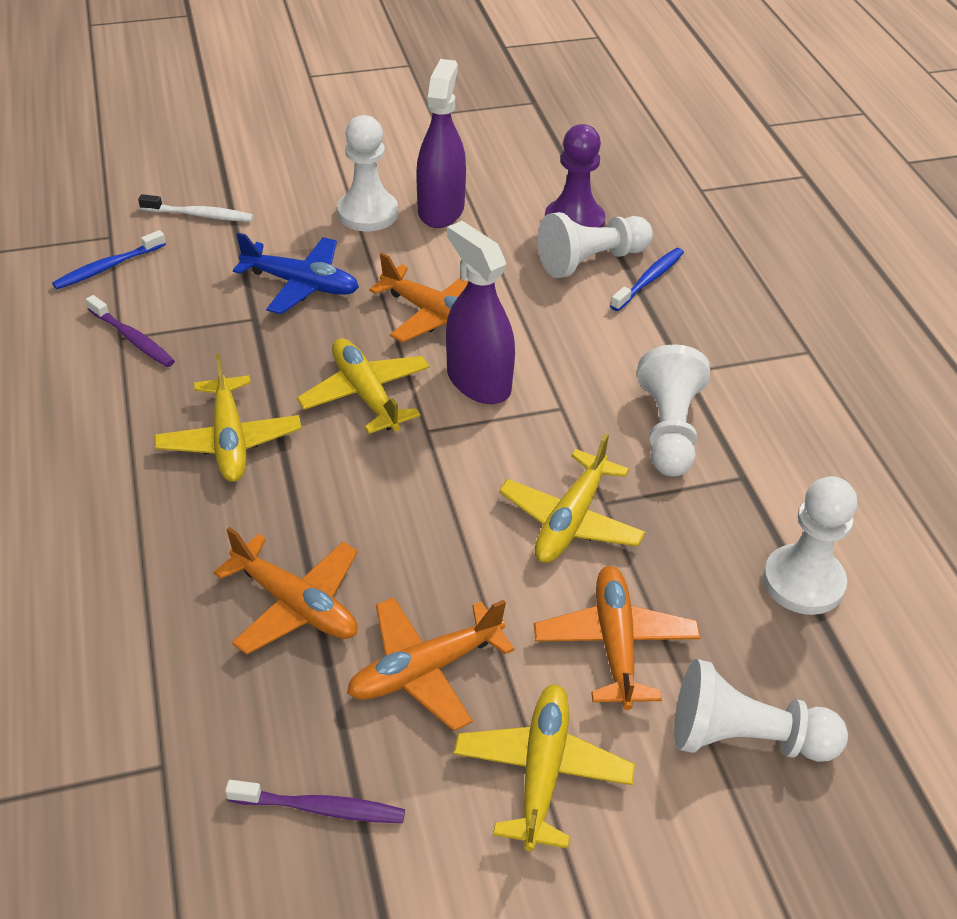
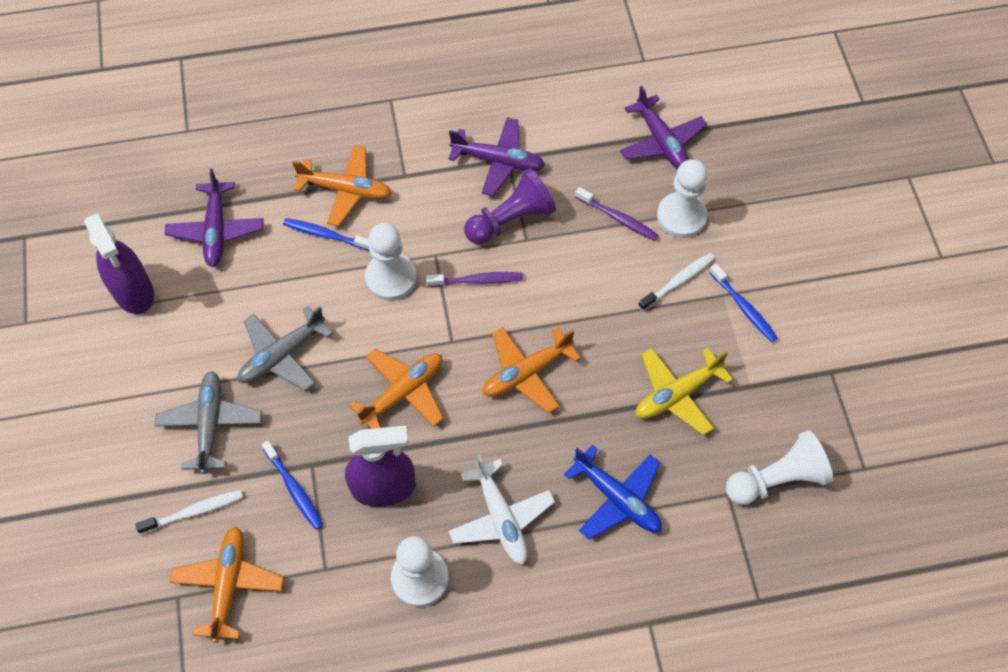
blue toothbrush: [52,230,166,289] [610,248,684,311] = 2 -> [262,441,323,530] [283,218,369,251] [709,264,778,342] = 3
grey plane: none = 0 -> [155,371,262,474] [238,306,333,391] = 2
purple plane: none = 0 -> [165,168,263,267] [448,117,545,196] [620,86,707,169] = 3
white pawn: [337,115,398,232] [538,212,653,278] [637,344,710,476] [674,659,848,762] [763,476,857,615] = 5 -> [365,223,417,301] [391,536,449,607] [657,159,708,238] [726,430,833,505] = 4
white plane: none = 0 -> [449,454,555,564] = 1
white toothbrush: [138,194,254,222] = 1 -> [135,490,243,534] [638,253,715,311] = 2
yellow plane: [154,354,301,482] [297,338,430,434] [454,684,635,851] [499,433,645,563] = 4 -> [636,348,733,435] = 1

